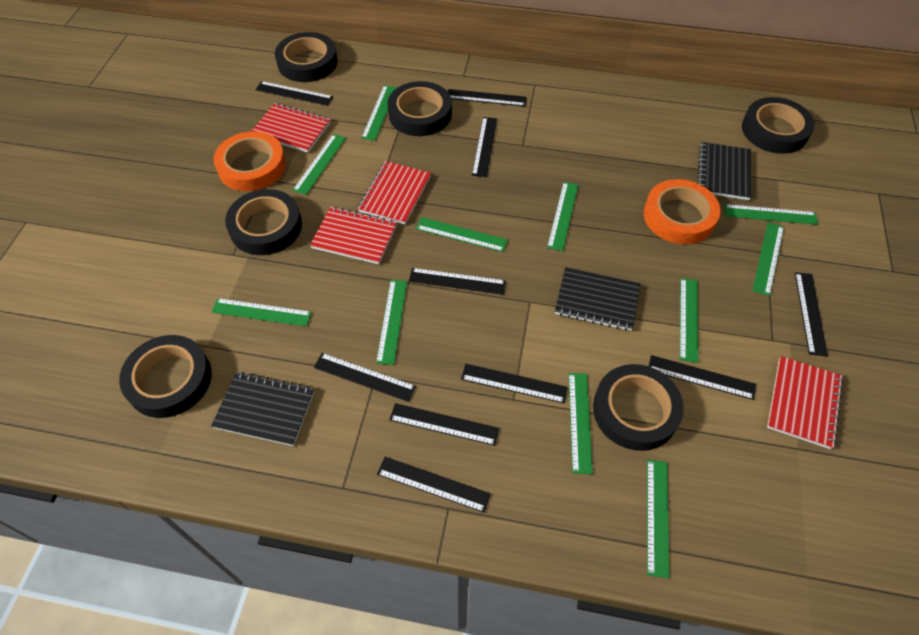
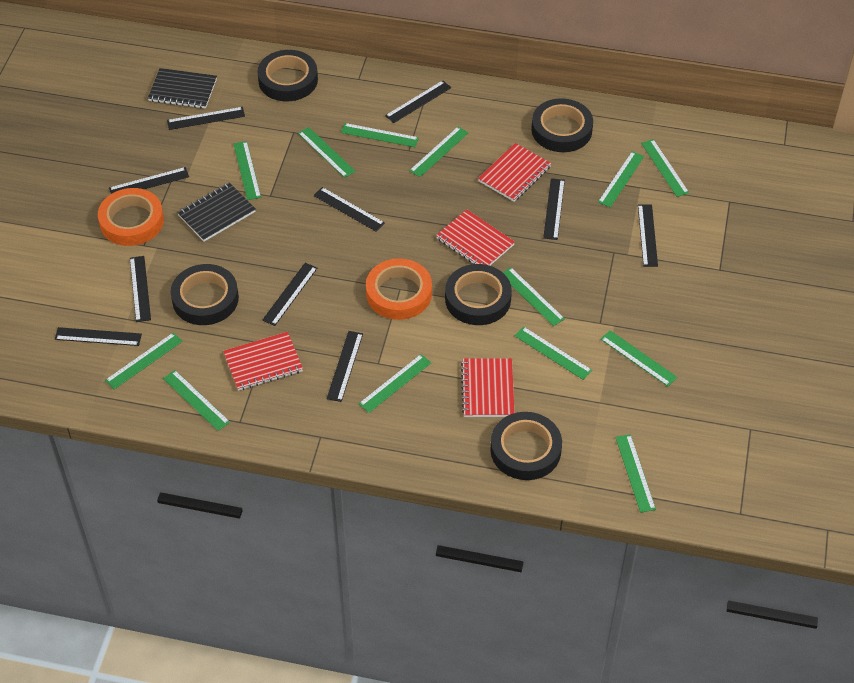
black notebook: [211,372,314,446] [555,267,640,331] [698,142,752,200] = 3 -> [148,68,217,108] [177,183,256,242] = 2
black tape: [119,335,212,418] [225,189,302,255] [275,32,338,82] [388,81,452,136] [593,364,684,451] [742,97,814,154] = 6 -> [171,264,239,325] [258,50,318,101] [445,264,512,325] [490,412,562,480] [531,98,593,152] = 5
green ruler: [212,298,312,327] [293,134,346,195] [361,85,397,141] [376,280,407,365] [416,217,508,252] [547,182,578,251] [568,373,593,474] [647,460,669,578] [680,278,698,363] [724,204,818,225] [752,222,784,296] = 11 -> [105,333,183,389] [163,370,230,431] [234,141,261,200] [298,127,356,178] [341,123,419,147] [359,354,431,413] [409,127,469,177] [503,267,565,326] [515,327,592,380] [598,151,644,207] [601,330,677,386] [615,434,656,513] [641,139,689,197] = 13

